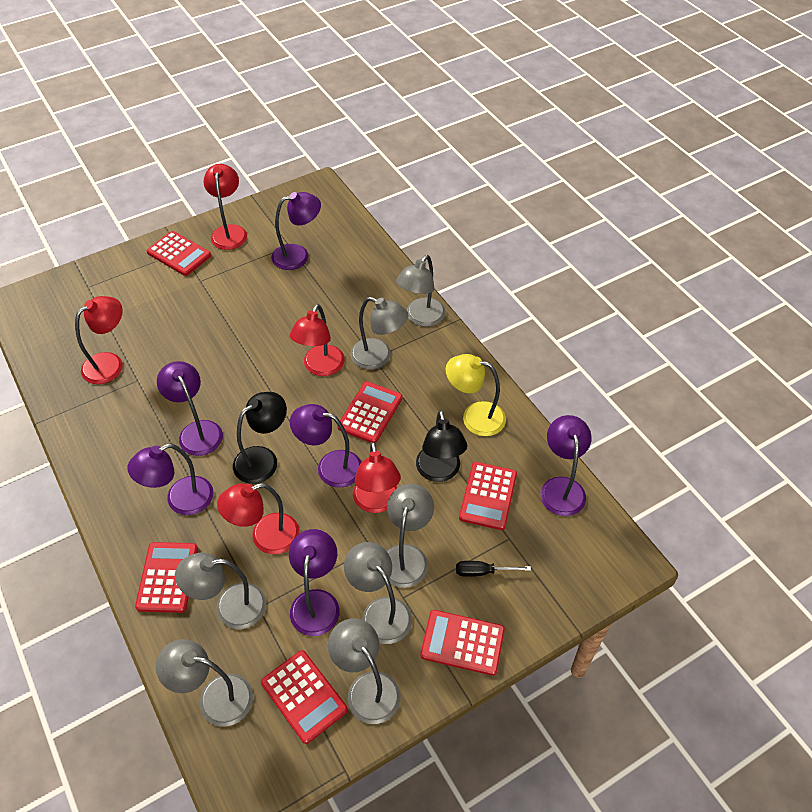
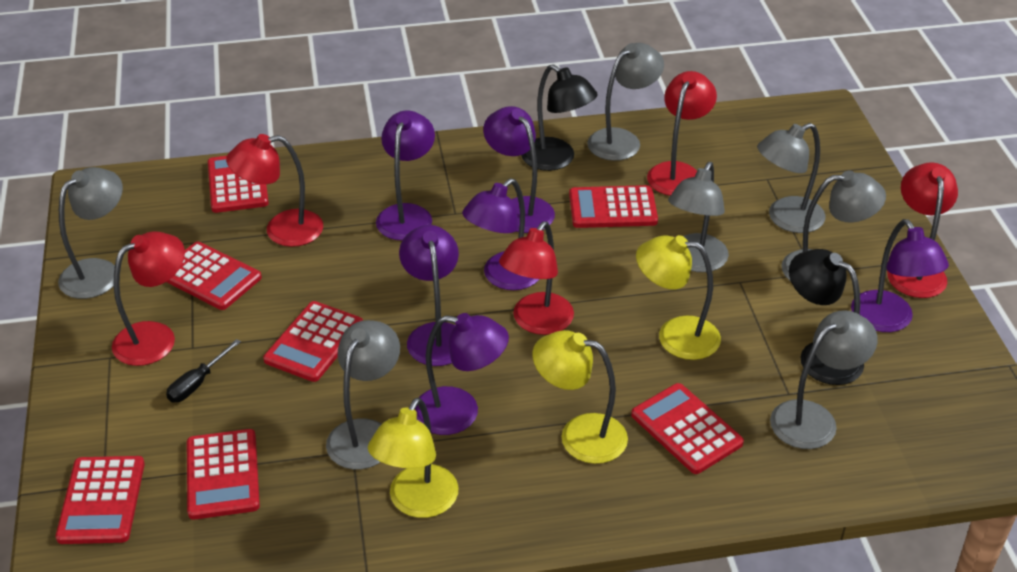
red calculator: [135,542,198,613] [147,231,211,276] [261,650,348,744] [337,381,402,443] [420,610,505,676] [459,462,517,530] = 6 -> [56,456,145,544] [167,242,262,310] [187,429,260,520] [208,156,269,213] [263,301,363,382] [569,185,658,228] [631,383,744,474] = 7
yellow lamp: [446,354,506,436] = 1 -> [368,397,458,518] [533,330,628,464] [636,235,721,360] = 3

